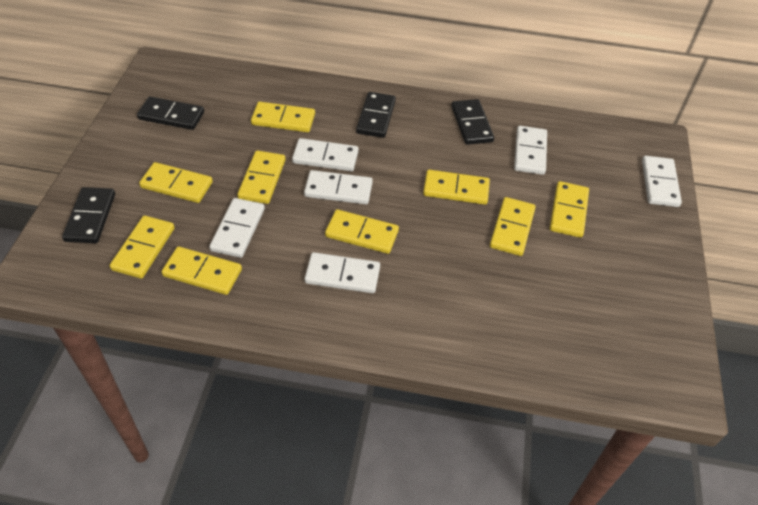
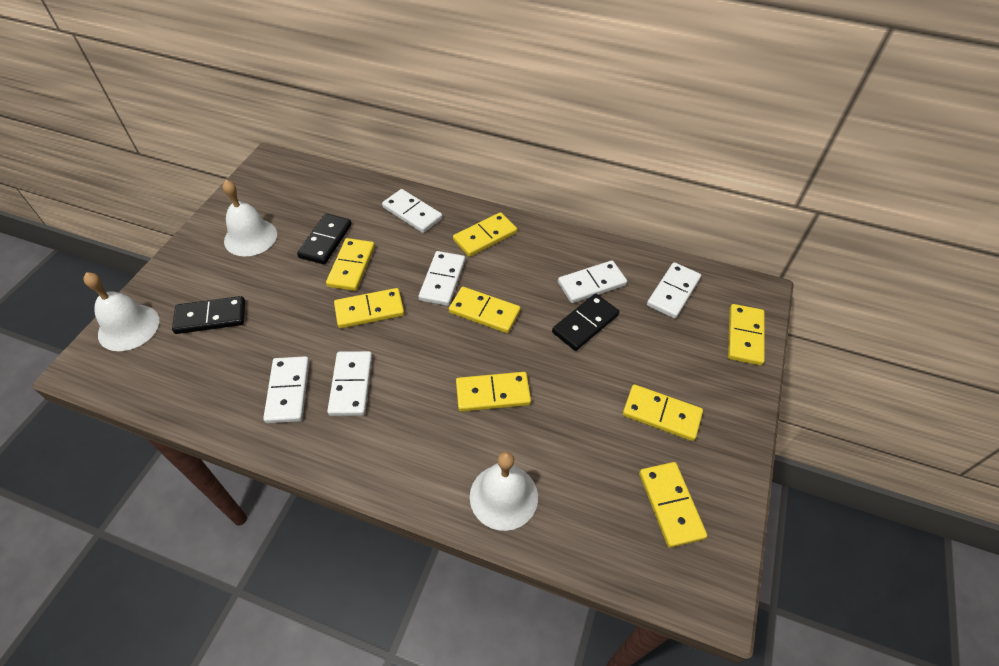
black domino: [62,187,115,243] [137,97,204,130] [356,92,396,138] [452,99,494,145] = 4 -> [172,296,245,334] [297,213,352,264] [552,294,619,351] = 3
white bell: none = 0 -> [83,272,159,351] [223,180,277,256] [470,452,538,531] = 3
yellow domino: [110,216,175,279] [139,162,213,203] [162,246,242,295] [237,151,286,204] [251,102,315,132] [325,209,399,254] [423,170,490,205] [490,197,536,256] [550,181,589,238] = 9 -> [326,238,375,291] [334,288,404,328] [449,287,521,333] [453,212,517,257] [456,372,531,412] [623,384,703,441] [639,462,707,548] [728,304,765,366] = 8

